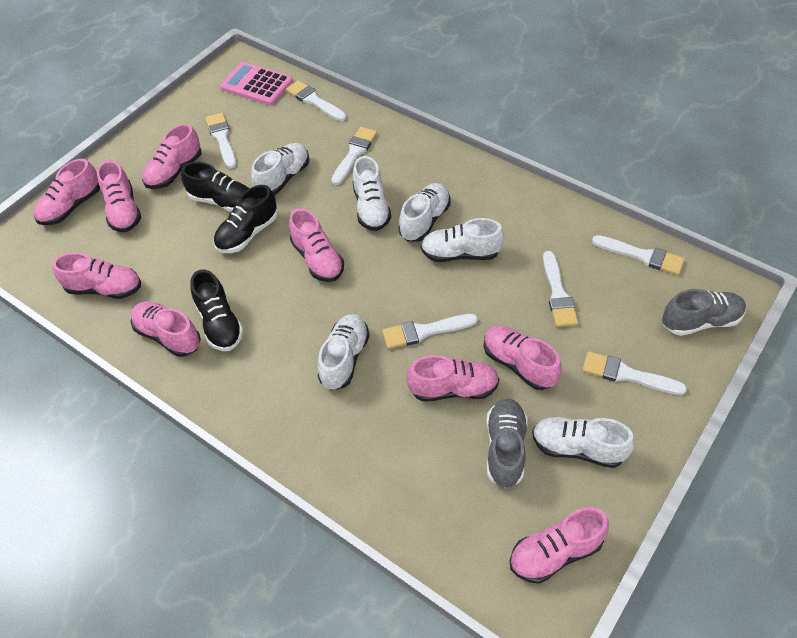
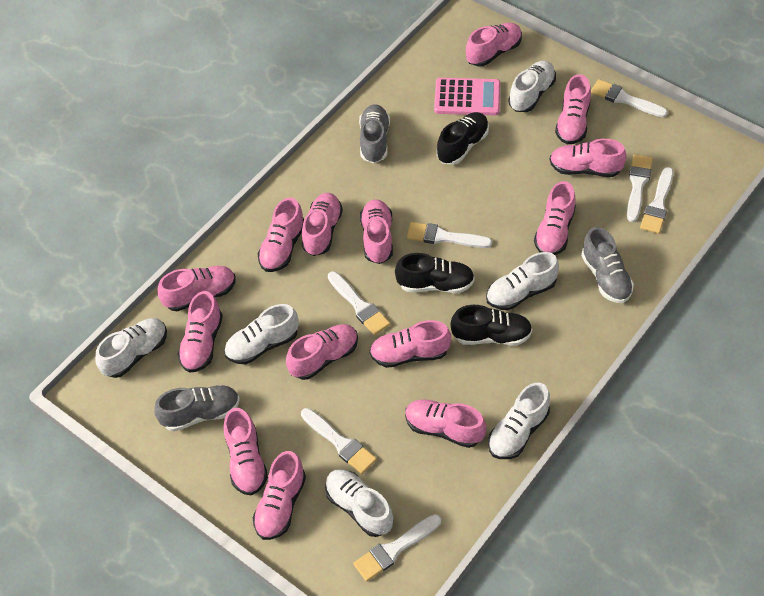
grey shoe: [486,399,528,488] [662,289,746,336] = 2 -> [154,385,240,431] [359,104,390,163] [581,227,634,303] = 3
pink shoe: [34,159,100,225] [52,252,141,299] [97,160,141,232] [131,302,201,357] [142,124,202,189] [289,208,344,282] [406,355,499,402] [484,325,562,390] [510,507,609,584] = 9 -> [157,266,236,311] [177,291,223,373] [224,408,268,496] [252,451,306,540] [258,198,304,272] [286,324,358,380] [302,193,343,256] [360,199,393,264] [369,320,451,368] [405,400,486,448] [466,22,522,67] [534,181,576,255] [549,139,627,177] [555,74,591,144] = 14

